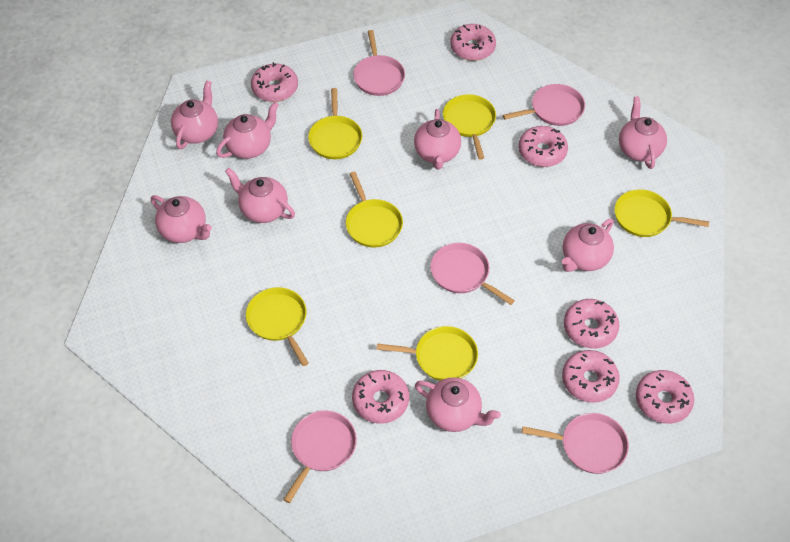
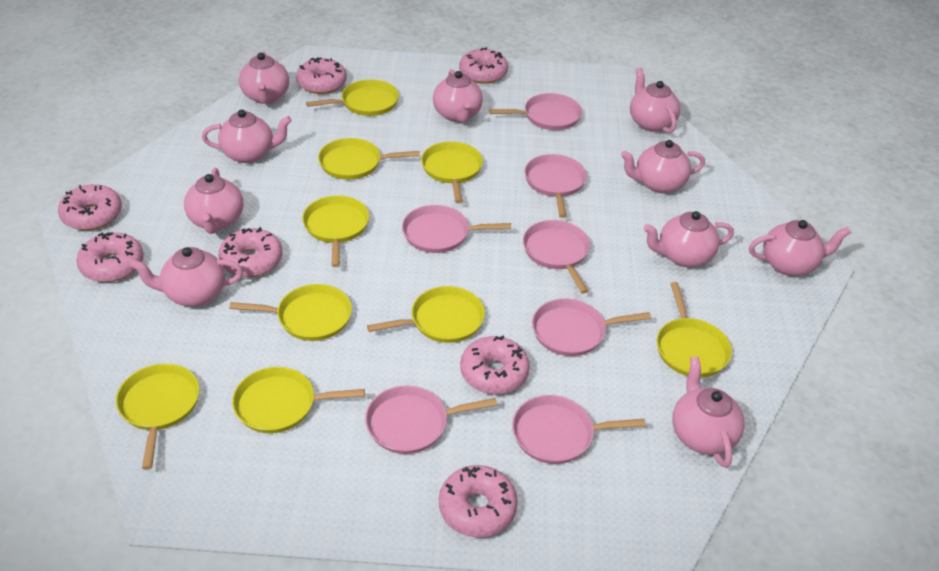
pink pan: [283,411,357,503] [353,30,405,96] [430,243,515,305] [503,84,585,126] [522,413,629,474] = 5 -> [365,385,497,454] [402,205,511,253] [489,93,582,130] [512,395,646,464] [523,220,590,294] [524,154,587,218] [532,299,651,356] = 7
pink teapot: [151,195,212,243] [171,80,218,149] [216,102,279,159] [225,168,295,223] [414,109,461,169] [415,377,501,432] [562,219,614,272] [619,96,667,169] = 8 -> [130,247,243,306] [184,168,244,234] [202,110,292,163] [239,52,289,104] [433,69,483,122] [621,140,705,193] [630,67,681,133] [644,211,734,267] [672,356,745,468] [749,220,851,276] = 10
yellow pan: [246,287,309,366] [308,88,362,159] [346,172,403,248] [377,326,478,381] [443,94,496,160] [614,189,709,237] = 6 -> [116,364,199,470] [229,284,352,341] [232,367,365,433] [302,195,369,267] [306,79,399,116] [318,138,420,180] [367,286,485,343] [421,141,483,204] [657,282,732,378] = 9

